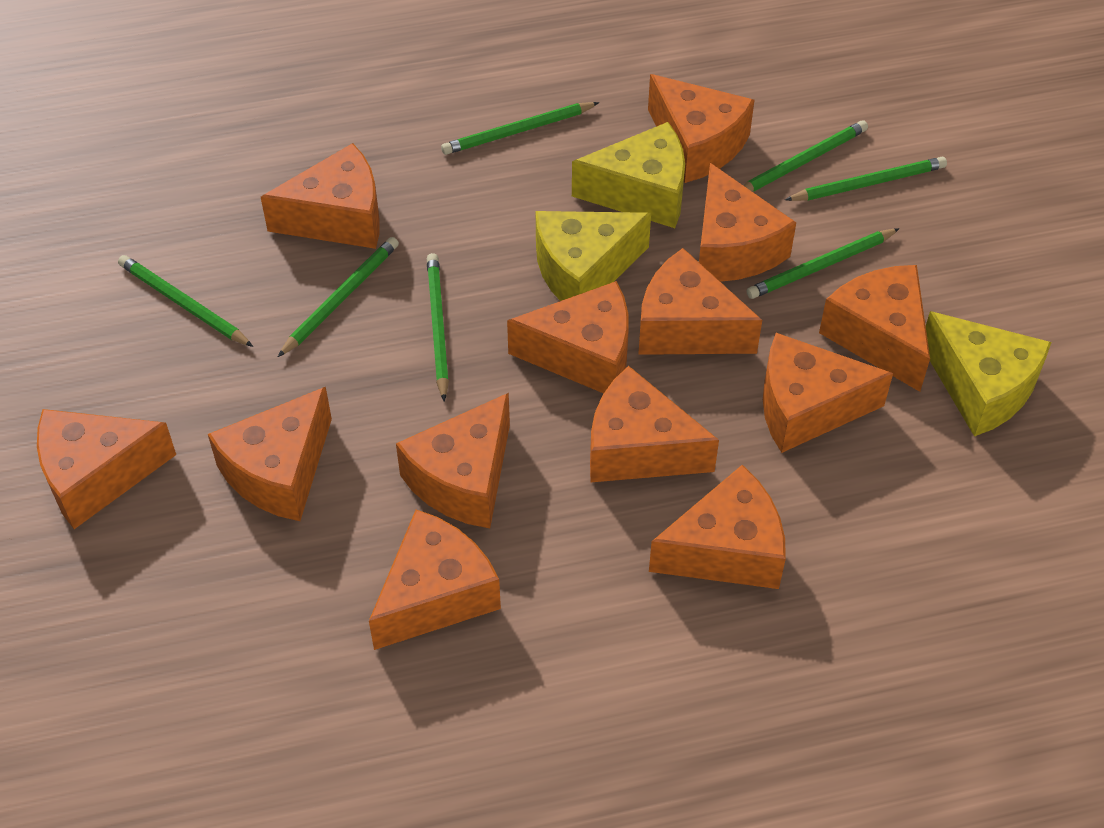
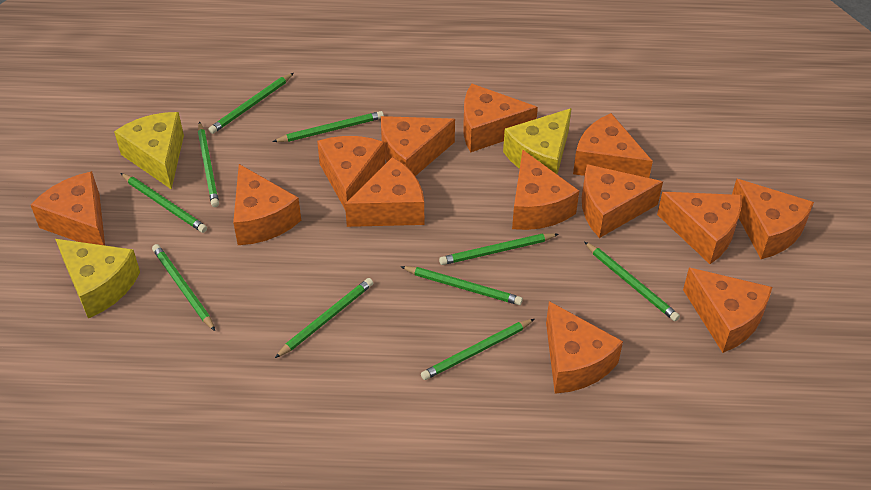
green pencil: [118,255,253,347] [278,237,399,357] [427,253,449,402] [441,102,599,155] [743,120,868,192] [746,228,900,299] [785,157,947,201] = 7 -> [120,173,207,233] [152,244,215,331] [198,121,219,207] [208,73,294,134] [272,111,384,142] [275,278,373,358] [400,266,523,305] [421,319,534,380] [439,233,559,265] [584,242,680,321] = 10

